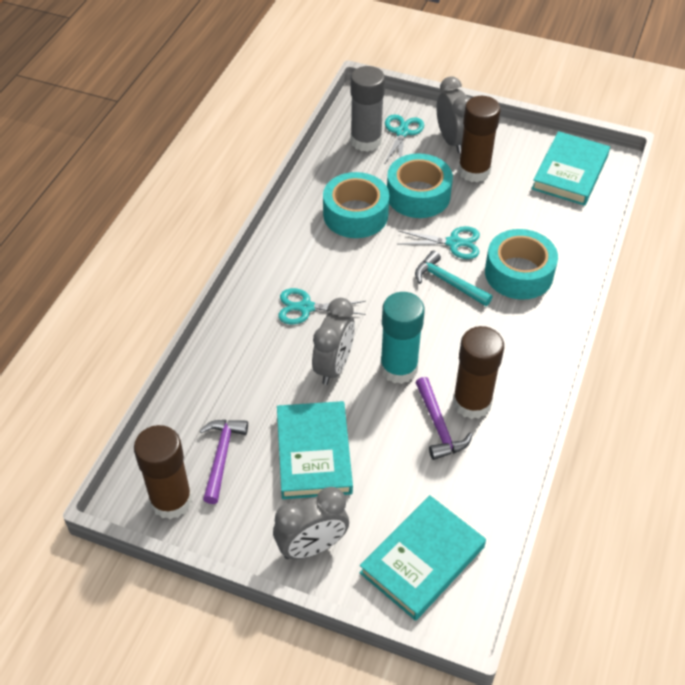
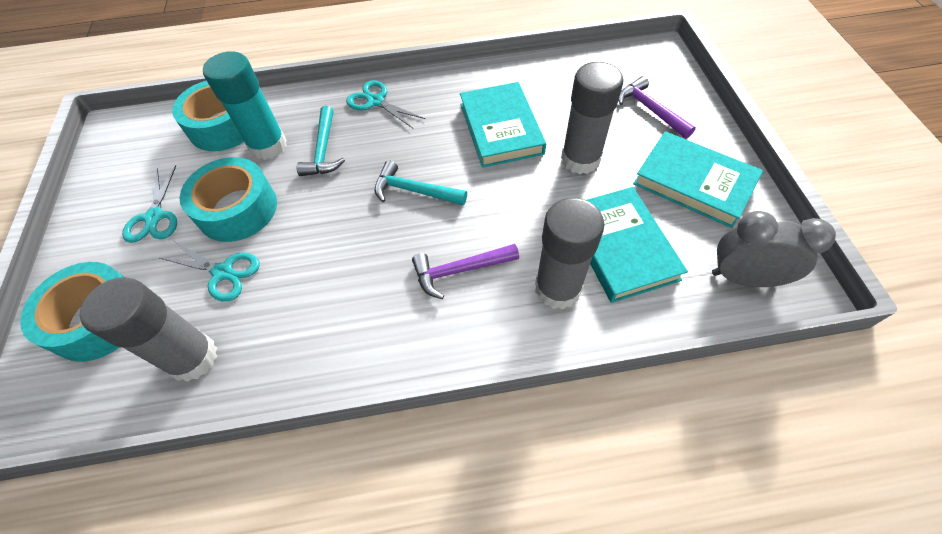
brown glue stick: [134,425,192,519] [453,326,504,419] [458,96,501,182] = 3 -> none = 0
grey clock: [273,487,349,559] [312,298,355,385] [437,77,471,153] = 3 -> [712,211,836,287] = 1
grey glue stick: [350,66,385,152] = 1 -> [80,277,217,382] [535,198,604,309] [561,62,623,174] = 3
turquoise hammer: [415,250,493,306] = 1 -> [297,106,345,176] [375,160,467,205] = 2

